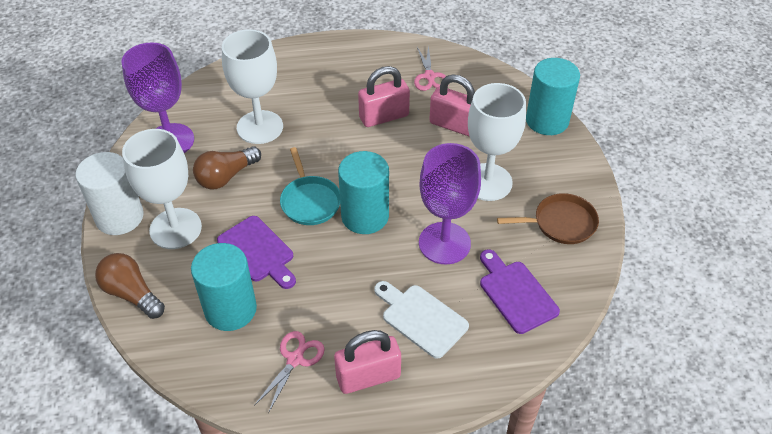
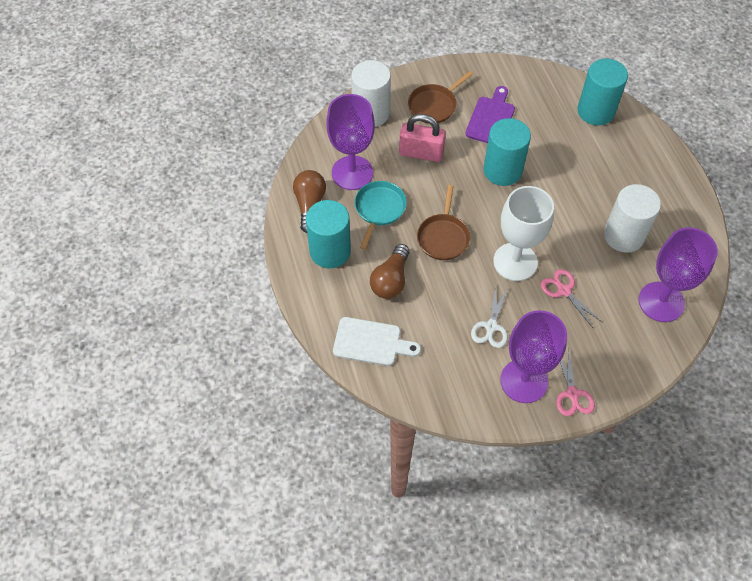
brown pan: [497,193,599,244] = 1 -> [408,71,473,123] [417,185,470,260] = 2
pink padlock: [334,330,401,394] [358,66,410,127] [429,74,475,137] = 3 -> [399,114,446,162] = 1
purple cutting board: [217,216,296,289] [480,249,560,334] = 2 -> [465,86,515,143] = 1
purple goblet: [121,43,194,153] [419,143,481,265] = 2 -> [326,94,375,190] [500,310,567,403] [638,228,718,322] = 3
white cylinder: [75,152,144,235] = 1 -> [351,60,391,127] [604,184,661,253] = 2
white goblet: [122,129,202,249] [222,29,283,144] [468,83,526,201] = 3 -> [493,186,554,281] = 1
white scissors: none = 0 -> [471,287,508,348] = 1

